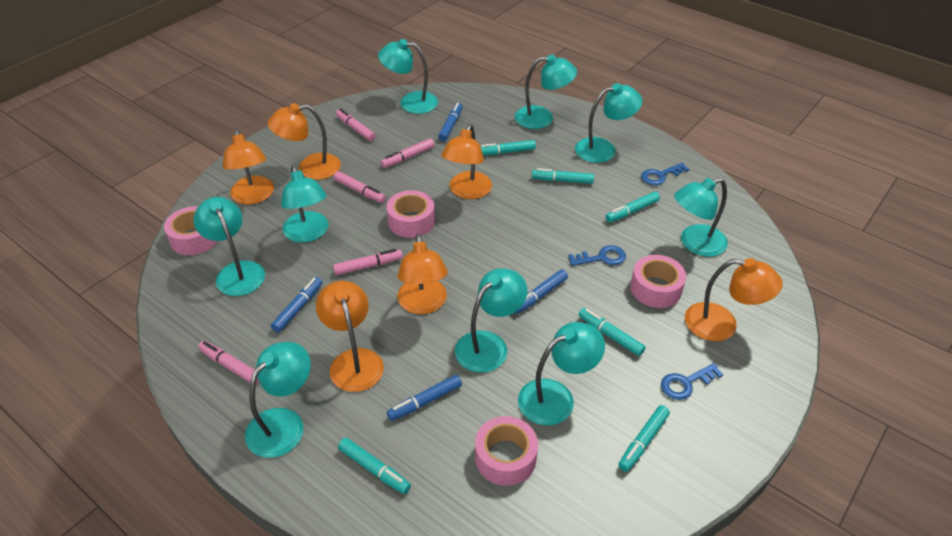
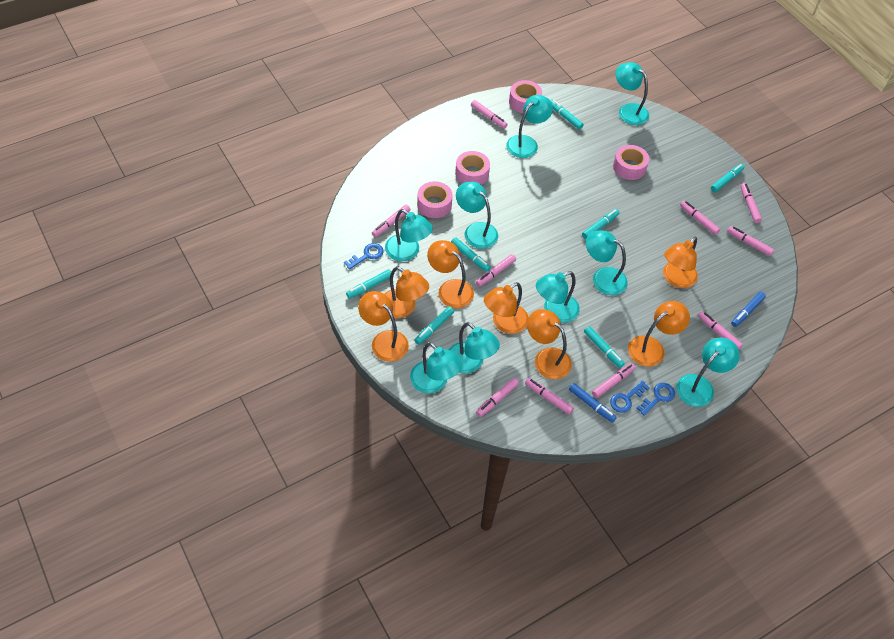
blue marker: [271,277,323,332] [387,375,462,421] [438,103,463,141] [515,269,568,314] = 4 -> [569,383,617,423] [731,292,766,327] = 2
orange lamp: [222,129,274,204] [268,103,341,180] [316,281,384,392] [398,234,448,314] [441,124,492,199] [685,258,783,341] = 6 -> [358,291,409,362] [384,266,429,318] [427,240,474,308] [484,282,529,334] [527,309,572,379] [628,301,690,367] [663,237,698,288] = 7
pink marker: [198,341,259,384] [333,249,403,275] [334,171,386,203] [336,108,376,141] [381,138,435,168] = 5 -> [372,205,410,237] [471,100,508,129] [476,254,516,287] [476,378,519,417] [525,378,574,415] [592,363,636,398] [680,201,720,235] [698,311,743,349] [727,226,774,256] [740,183,762,223] = 10
turquoise marker: [338,438,411,494] [481,140,536,155] [532,168,594,184] [578,308,646,356] [605,192,660,223] [618,405,670,472] = 6 -> [346,269,392,299] [415,306,454,345] [451,237,491,272] [550,99,584,130] [582,209,619,239] [584,326,625,368] [711,164,744,192] = 7

